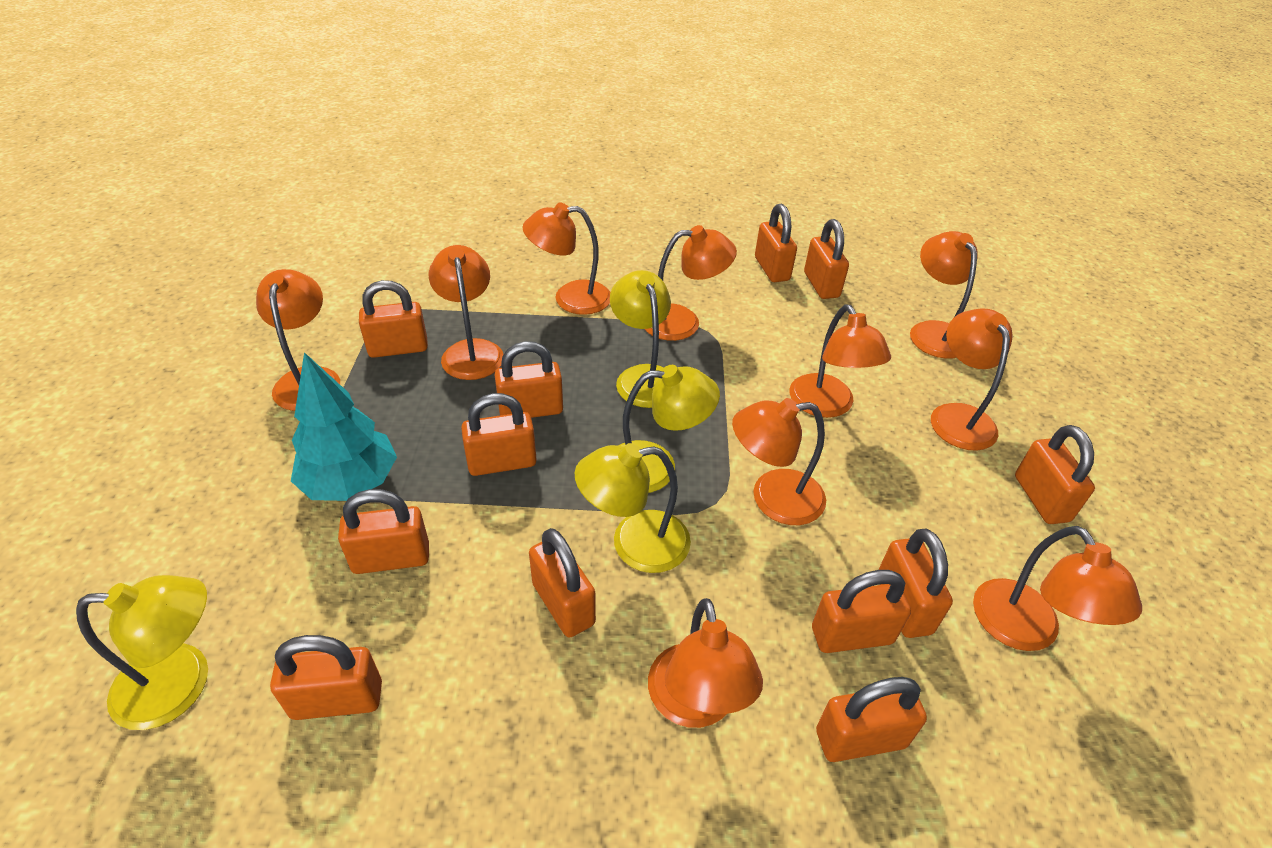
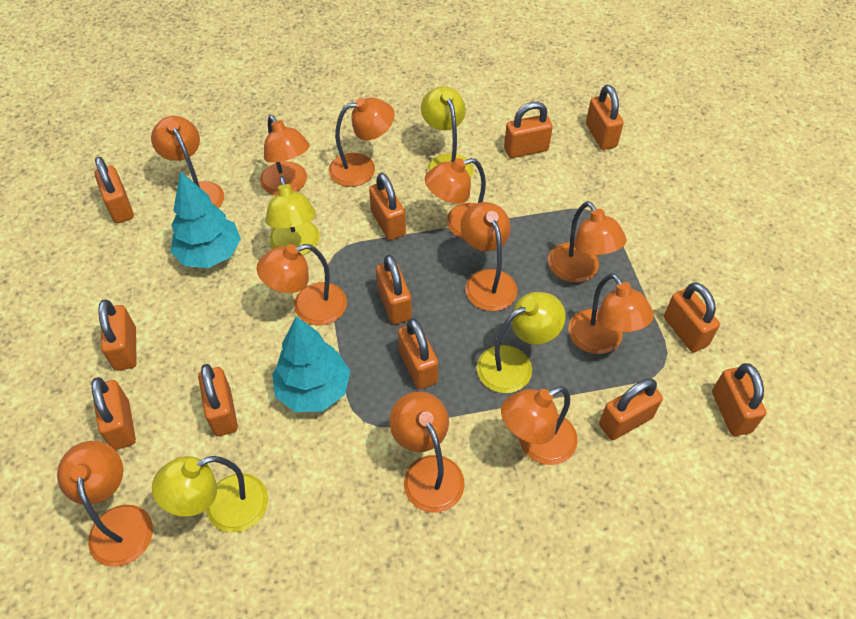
orange lamp: [256,269,340,411] [429,245,504,380] [523,202,611,315] [645,225,737,341] [648,598,763,728] [732,398,826,525] [789,304,891,418] [910,231,978,359] [931,308,1012,451] [973,526,1142,651] = 10 -> [57,441,153,567] [151,116,224,208] [256,244,347,325] [260,115,310,195] [329,98,395,187] [389,391,465,513] [425,158,486,239] [460,202,517,311] [501,386,578,465] [548,201,627,283] [568,273,654,354] = 11
turquoise tree: [291,352,397,501] = 1 -> [170,171,241,268] [272,316,350,412] = 2

